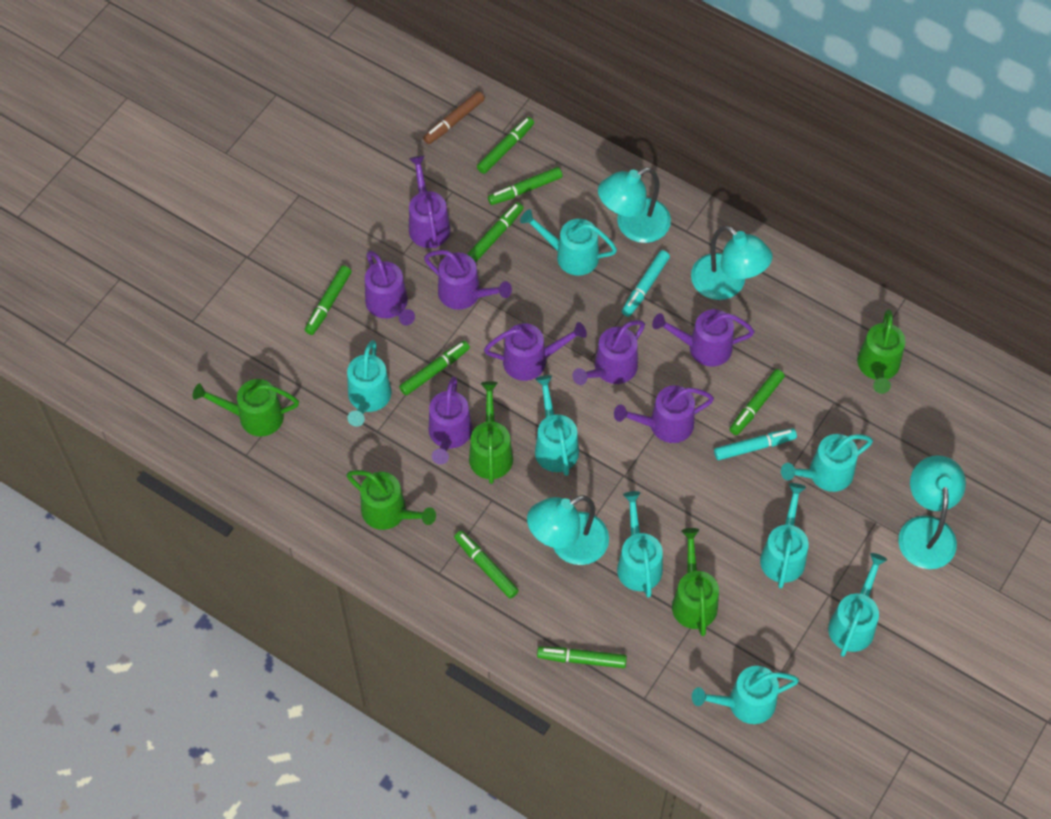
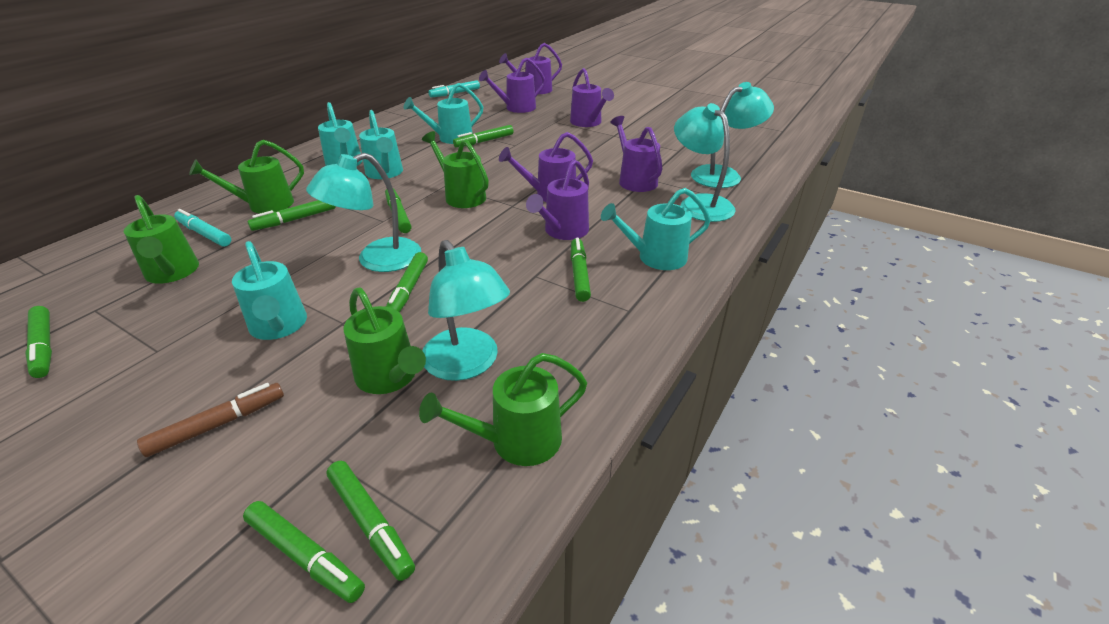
purple watering can: [365,251,415,325] [409,156,450,248] [424,250,512,310] [429,376,472,465] [484,322,587,381] [572,320,645,385] [614,385,714,443] [652,309,754,367] = 8 -> [479,58,545,113] [499,43,562,94] [499,132,593,202] [526,159,589,240] [570,68,614,127] [610,116,663,192] = 6
turquoise watering can: [347,340,392,427] [520,209,617,276] [535,375,579,476] [617,491,663,598] [692,666,799,724] [760,483,809,589] [781,434,873,492] [828,553,887,657] = 8 -> [232,241,307,340] [318,102,363,166] [359,110,403,179] [404,83,483,144] [601,188,711,270] = 5

